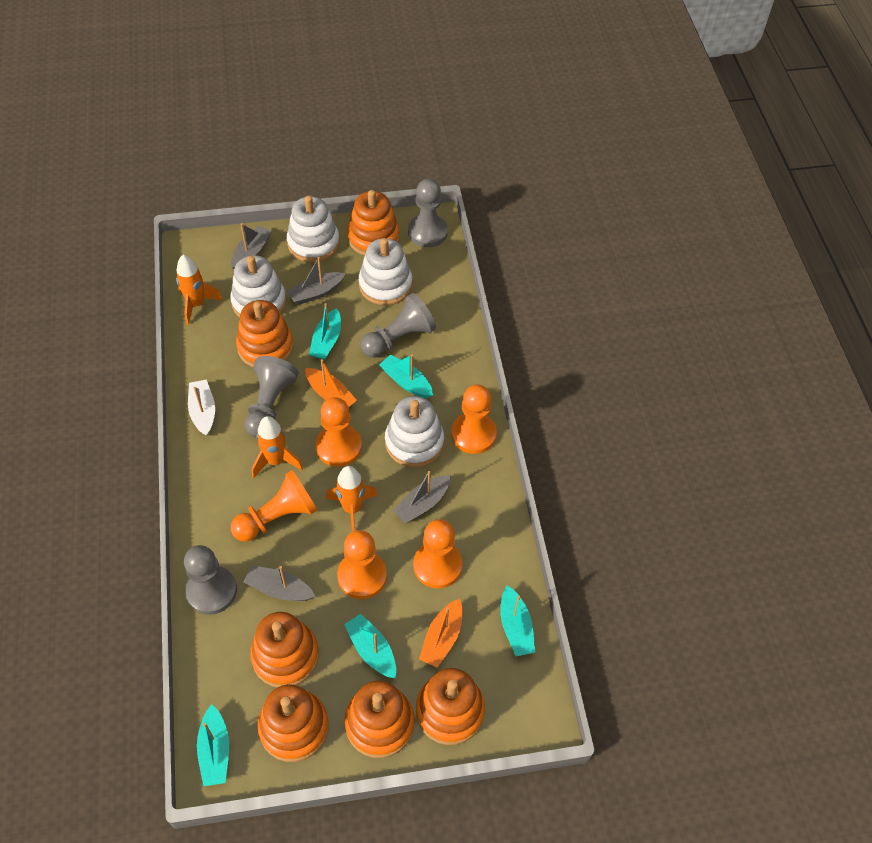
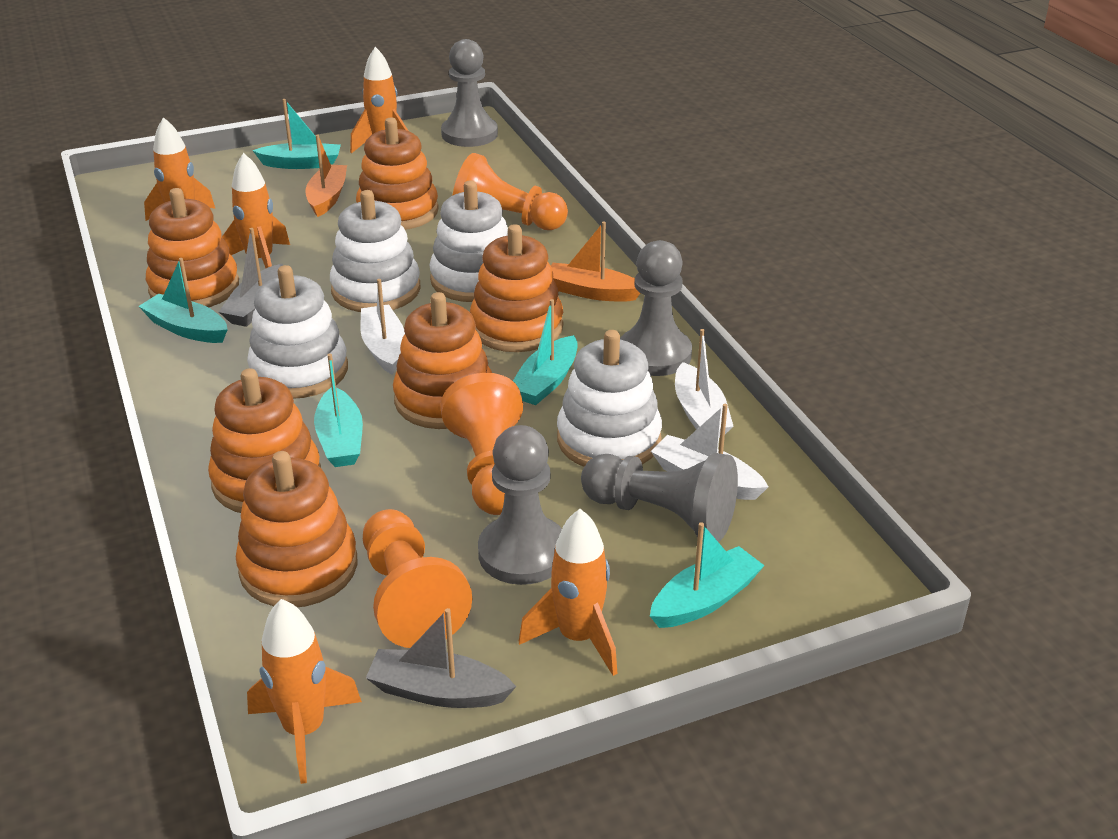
grey boat: [231,223,272,269] [244,565,316,601] [287,257,345,305] [393,471,451,523] = 4 -> [219,228,283,327] [366,608,517,708] = 2
orange pawn: [231,470,318,542] [316,397,362,467] [337,530,387,599] [413,519,462,589] [451,385,497,454] = 5 -> [363,509,472,648] [440,373,523,515] [453,153,568,230] = 3
orange rocket: [176,255,223,325] [252,416,303,478] [326,466,378,532] = 3 -> [144,117,216,221] [222,153,290,268] [247,599,362,784] [350,47,408,153] [519,509,618,676] = 5
white boat: [188,380,215,436] = 1 -> [360,279,405,375] [651,404,769,500] [675,329,734,438] = 3

